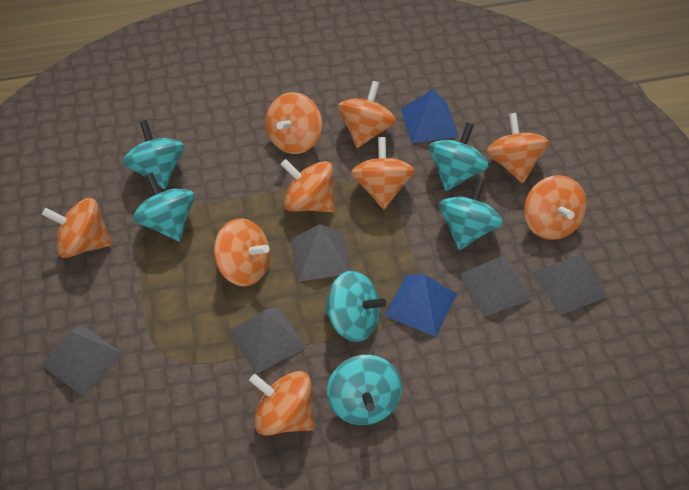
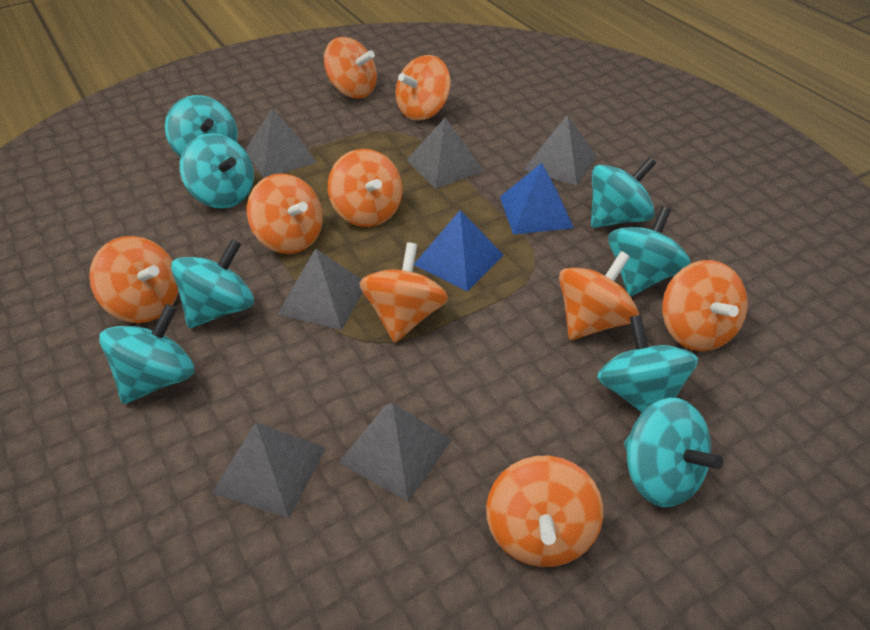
grey pyramid: [42,325,125,396] [229,306,306,374] [291,224,351,282] [460,256,533,317] [533,254,608,315] = 5 -> [212,422,326,518] [245,109,317,179] [277,248,363,330] [339,403,452,501] [407,117,484,189] [524,115,597,186] = 6
turquoise spinning top: [123,120,184,189] [133,172,194,242] [325,271,386,342] [327,355,402,425] [429,123,489,191] [439,178,503,250] = 6 -> [99,304,194,404] [165,95,238,158] [171,239,254,328] [180,133,254,208] [591,157,656,228] [597,315,698,413] [608,206,691,296] [624,398,723,507] = 8

